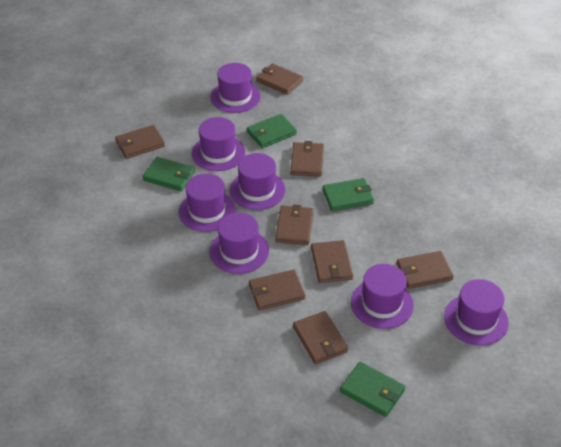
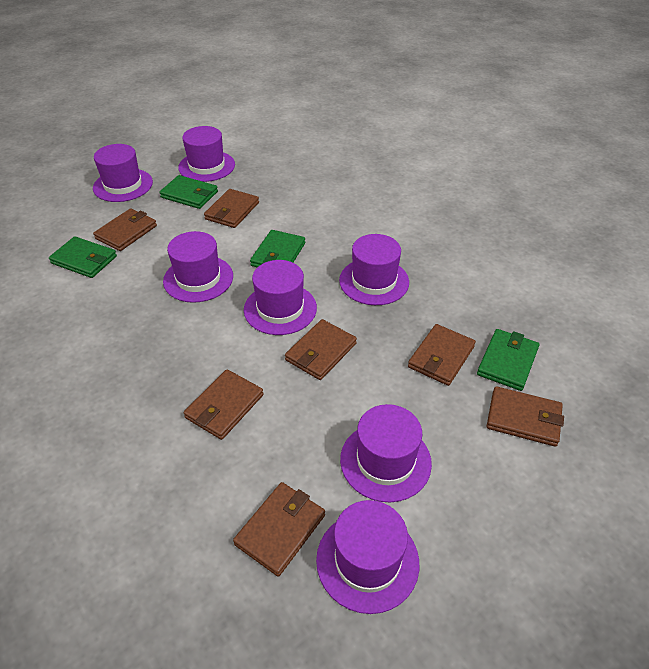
brown wallet: [115,125,165,159] [249,270,305,310] [256,63,303,95] [275,204,313,245] [290,141,324,177] [293,311,348,364] [311,240,353,283] [396,251,454,289] = 8 -> [93,208,157,251] [184,369,264,440] [204,189,259,228] [233,482,325,577] [285,319,357,380] [408,324,476,386] [487,386,564,447] = 7

